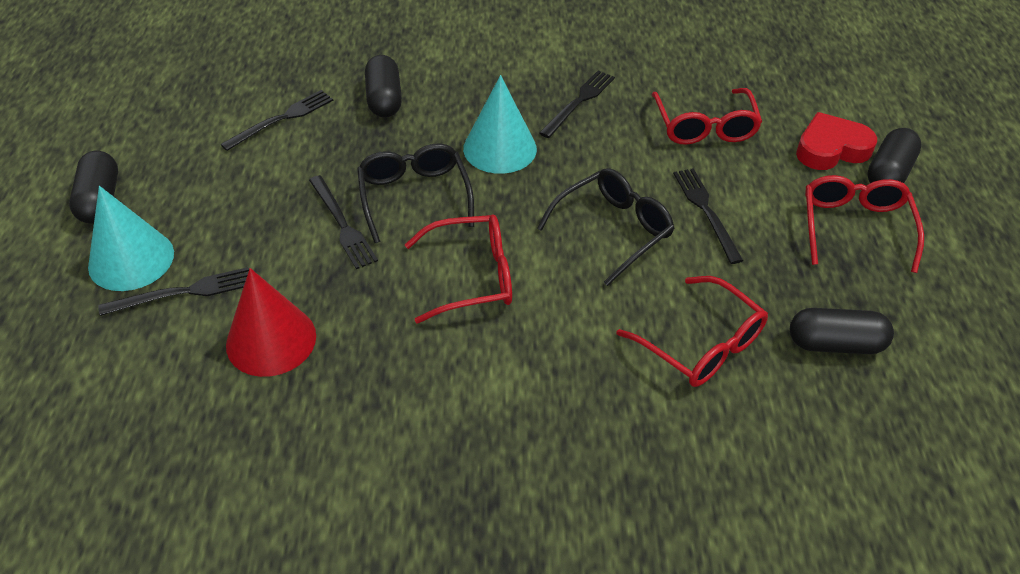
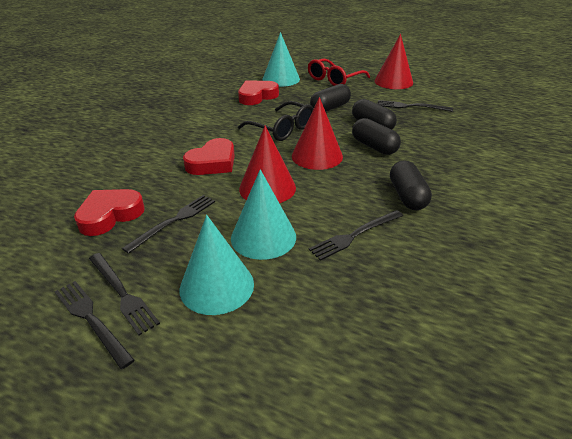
black glasses: [357,144,474,243] [537,168,675,286] = 2 -> [238,101,314,141] = 1
red cone: [226,268,316,377] = 1 -> [239,126,296,203] [292,97,343,170] [374,34,413,89] = 3
red glasses: [405,214,512,324] [616,276,768,387] [651,88,762,145] [805,175,924,273] = 4 -> [308,58,370,86] = 1
red heart: [796,112,877,170] = 1 -> [74,189,145,236] [183,138,235,175] [238,81,279,105] = 3
turquoise cone: [88,186,174,291] [463,75,537,174] = 2 -> [180,215,254,315] [231,169,296,260] [262,32,300,87] = 3

